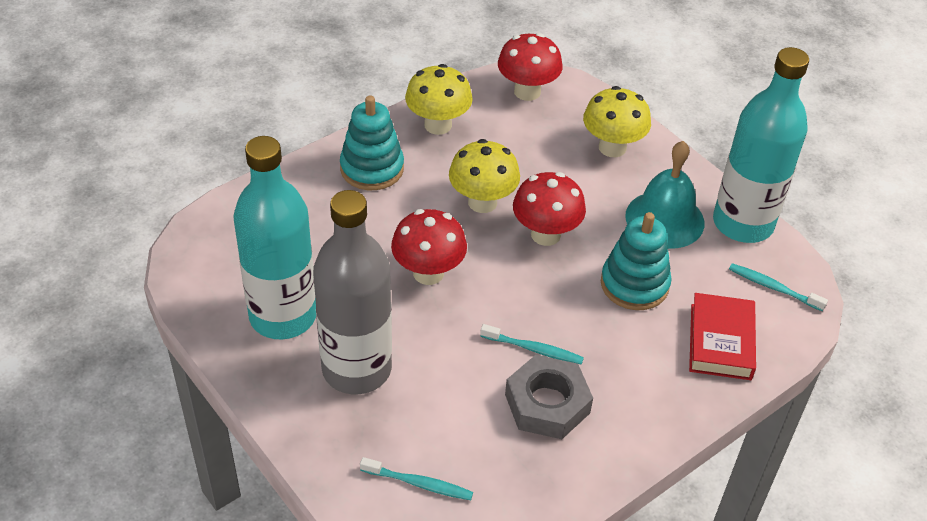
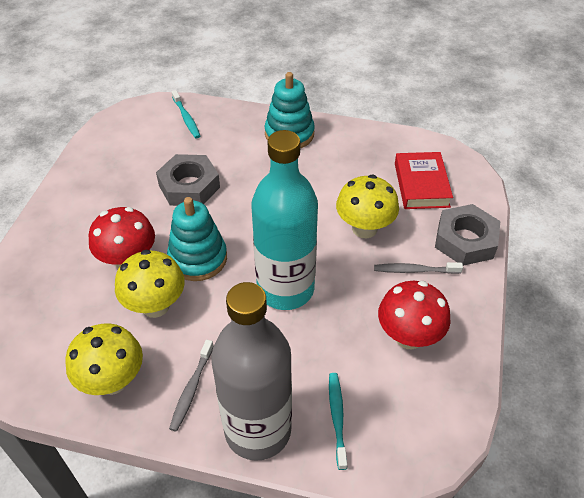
grey nut: [505,355,593,439] = 1 -> [156,154,220,206] [435,204,500,266] = 2
grey toothbrush: none = 0 -> [169,340,214,432] [374,262,463,274] = 2
red mushroom: [391,209,467,285] [498,33,563,101] [513,172,586,246] = 3 -> [89,207,155,268] [378,281,451,349] = 2
turquoise bell: [625,141,704,249] = 1 -> none = 0
turquoise bottle: [233,136,316,339] [713,47,809,243] = 2 -> [251,130,318,310] = 1
turquoise toothbrush: [360,457,473,500] [480,324,584,365] [729,263,828,311] = 3 -> [172,90,200,138] [329,373,347,470] = 2

